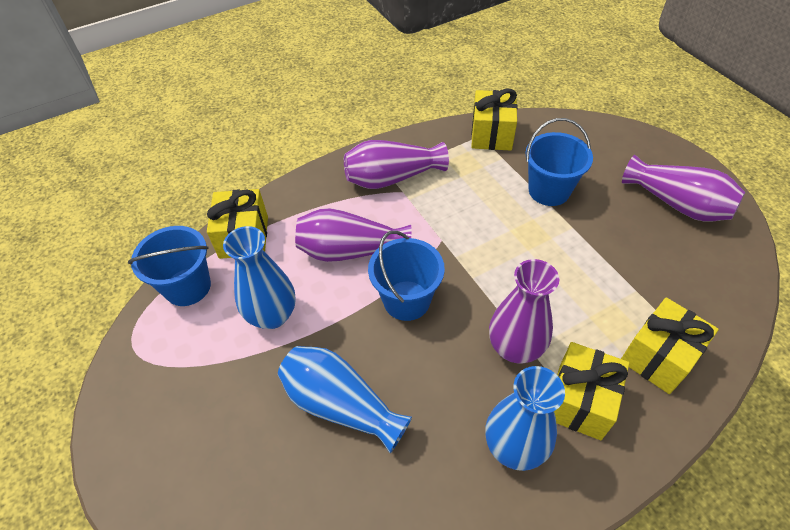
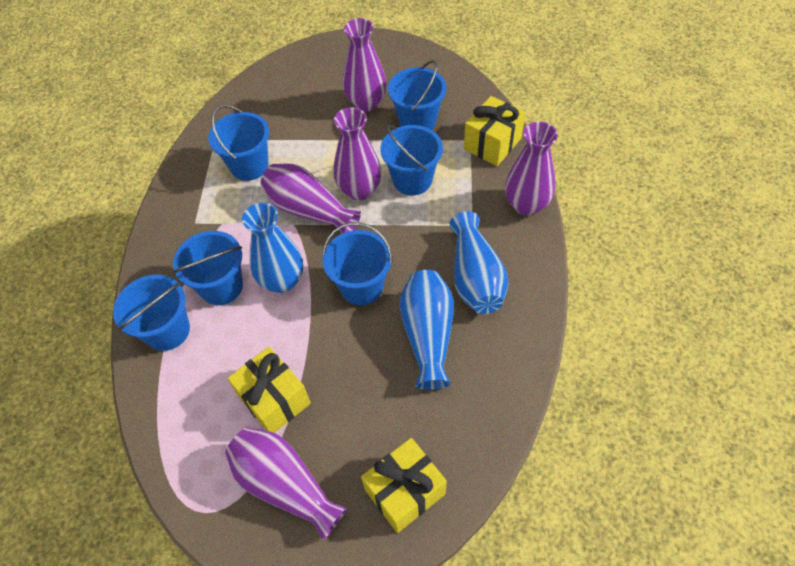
blue bucket: [128,226,211,306] [368,231,445,321] [525,118,593,206] = 3 -> [113,274,190,351] [173,231,243,305] [208,105,269,181] [322,222,393,305] [381,125,443,195] [388,60,446,130] = 6
purple vase: [295,208,411,262] [344,140,449,189] [489,259,559,364] [622,155,745,222] = 4 -> [225,427,348,541] [261,163,361,234] [333,107,382,200] [343,18,387,112] [505,122,558,216] = 5
yellow gift: [207,189,268,259] [471,89,517,150] [554,342,629,440] [621,297,719,394] = 4 -> [227,347,311,433] [361,438,447,533] [464,96,526,166] = 3

